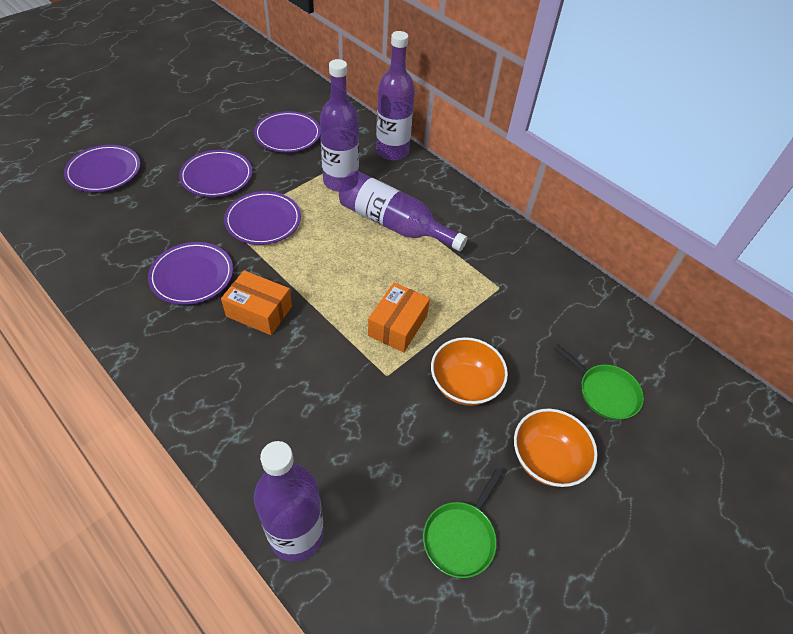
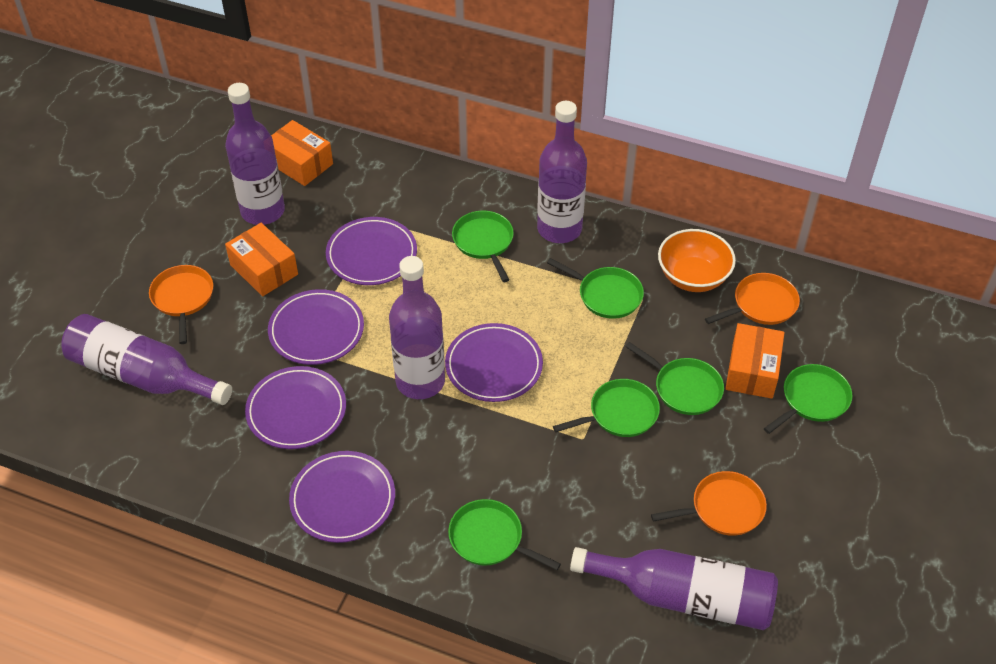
green pan: [423,469,503,578] [554,345,644,420] = 2 -> [448,499,561,570] [452,210,514,282] [547,258,644,319] [553,379,660,437] [625,342,724,415] [764,364,853,434] = 6
orange bowl: [431,337,508,406] [514,409,598,487] = 2 -> [658,229,736,292] = 1
orange box: [221,270,292,335] [368,282,430,352] = 2 -> [225,223,298,296] [271,120,333,186] [725,323,785,399] = 3
orange pan: none = 0 -> [149,265,213,344] [651,471,767,536] [705,273,800,325] = 3
purple bottle: [254,441,324,562] [320,59,359,192] [339,171,468,251] [376,31,415,160] = 4 -> [61,314,232,405] [225,83,285,225] [389,256,445,399] [537,101,587,243] [570,547,778,630] = 5

